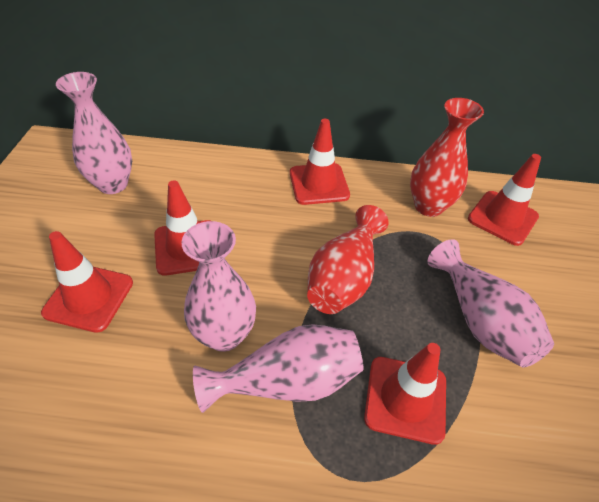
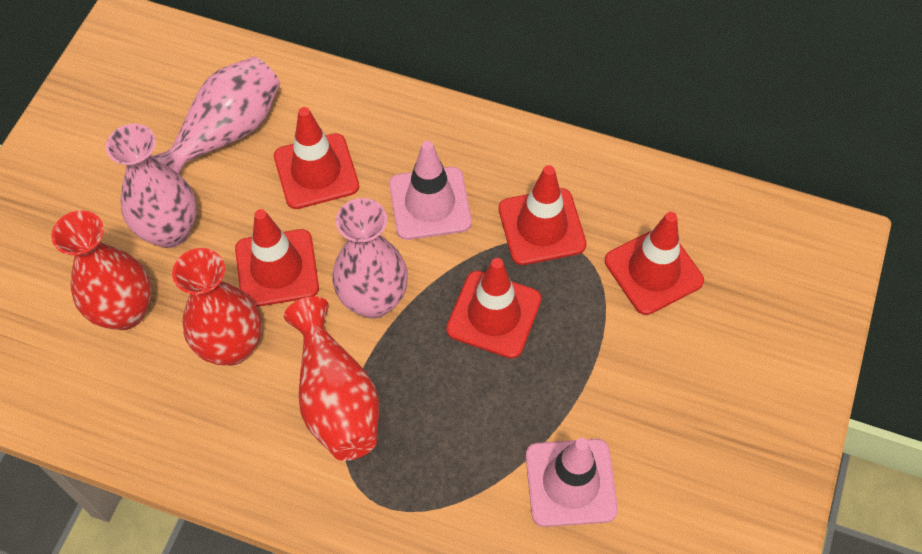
pink traffic cone: none = 0 -> [389,141,472,240] [526,438,618,527] = 2
pink vase: [56,72,132,194] [181,221,256,352] [193,324,363,413] [428,239,554,367] = 4 -> [106,124,197,248] [151,56,280,175] [332,198,408,318] = 3
red vase: [307,205,388,314] [410,98,484,217] = 2 -> [51,210,152,330] [172,248,262,366] [284,296,379,461] = 3

